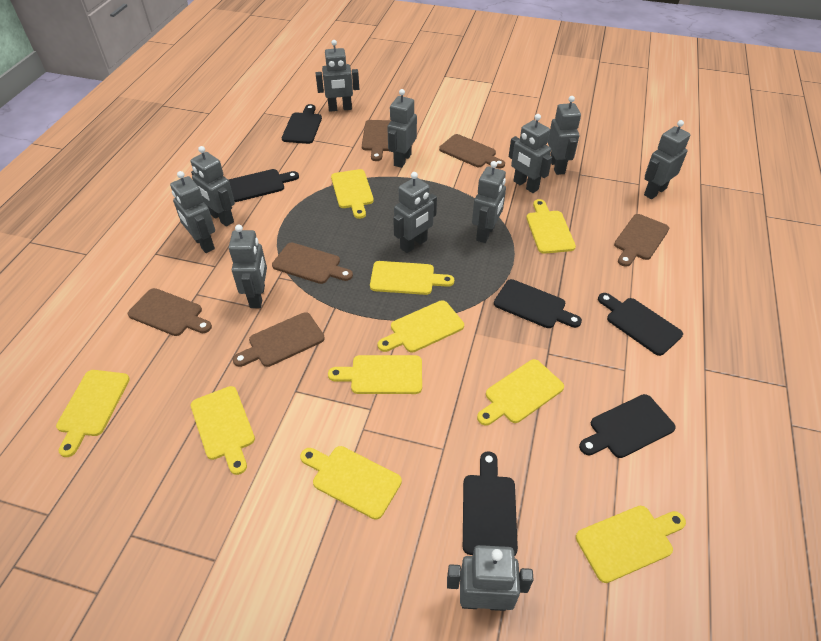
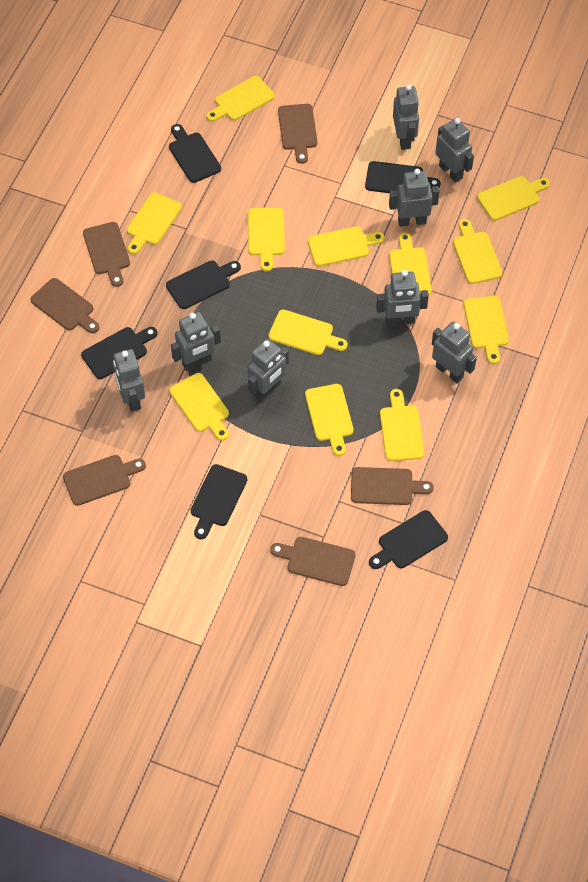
grey robot: [170,171,215,253] [191,146,235,227] [229,224,267,308] [316,40,359,112] [387,89,417,168] [393,172,437,253] [447,545,534,611] [472,161,506,243] [509,114,552,193] [548,96,581,175] [644,120,690,199] = 11 -> [113,349,145,412] [171,312,221,371] [248,339,289,401] [376,270,429,326] [389,169,439,227] [393,84,419,150] [432,321,477,383] [435,118,474,183] = 8
yellow cutting board: [56,370,130,457] [191,386,255,475] [300,446,402,520] [328,355,422,394] [331,169,374,219] [370,261,454,295] [378,300,464,352] [477,359,564,426] [526,199,576,254] [576,506,686,583] = 10 -> [127,192,182,254] [170,373,229,441] [206,76,275,122] [248,208,285,271] [269,310,348,355] [305,384,354,456] [308,226,385,266] [380,389,424,461] [389,232,432,295] [453,219,503,284] [464,296,509,364] [477,176,550,221] = 12

